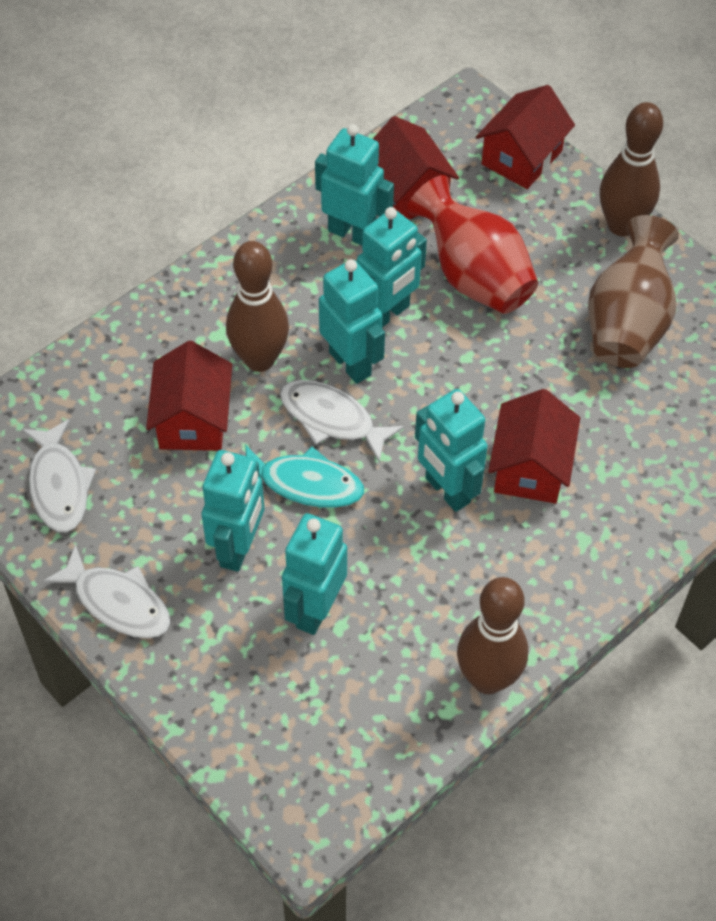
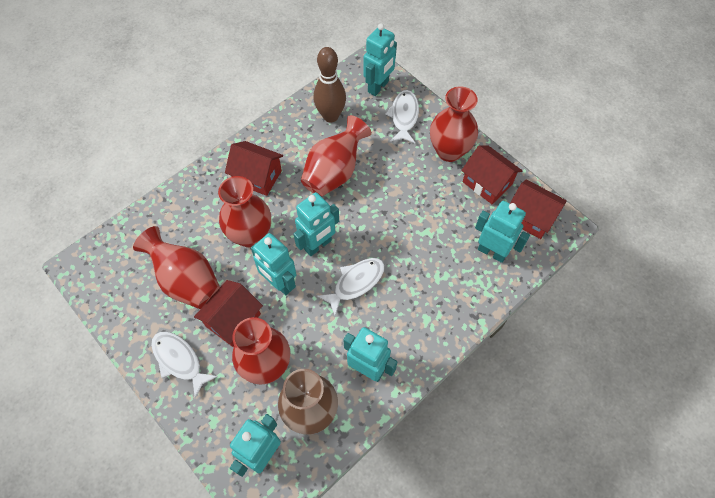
brown bowling pin: [226,241,289,372] [457,577,528,694] [600,102,663,236] = 3 -> [313,47,346,122] = 1
red vase: [407,175,538,314] = 1 -> [133,226,220,309] [218,176,271,248] [232,317,290,385] [301,115,372,197] [430,86,478,162] = 5
turquoise fish: [245,444,364,508] = 1 -> none = 0

